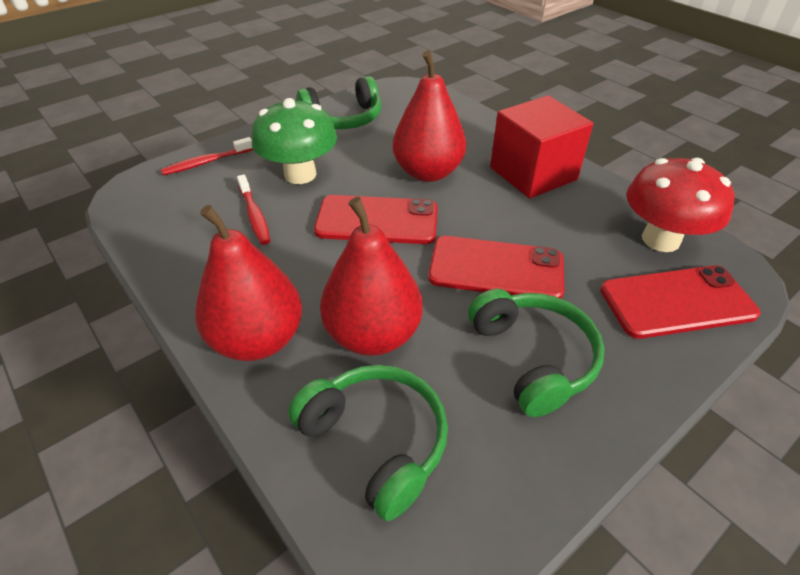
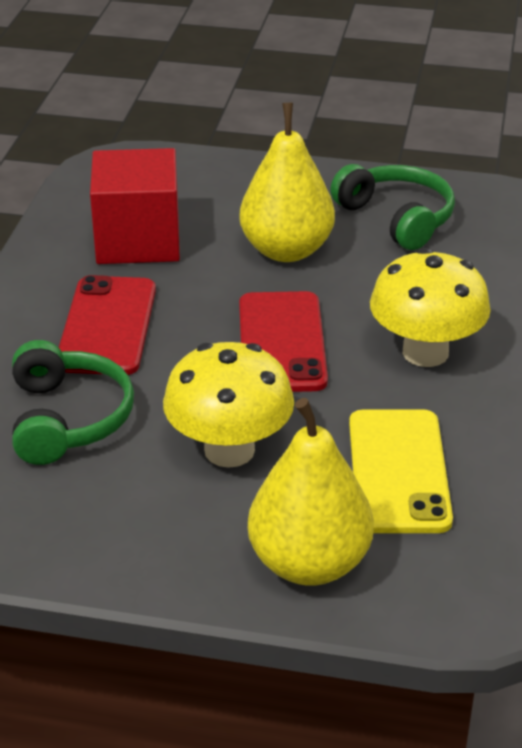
green headphones: [288,365,448,521] [297,76,381,129] [468,289,605,417] = 3 -> [12,340,134,465] [330,164,455,250] = 2
green mushroom: [252,98,337,184] = 1 -> none = 0
red mushroom: [626,158,735,252] = 1 -> none = 0
red pear: [195,205,302,361] [320,197,423,356] [393,50,466,182] = 3 -> none = 0
red phone: [314,195,438,244] [428,236,564,299] [600,266,761,339] = 3 -> [59,275,156,375] [239,291,328,392] = 2
red toothbrush: [161,137,253,175] [237,175,270,245] = 2 -> none = 0
yellow mushroom: none = 0 -> [163,342,294,468] [370,248,491,367] = 2
yellow pear: none = 0 -> [239,103,335,262] [248,398,374,586] = 2
yellow phone: none = 0 -> [349,409,453,533] = 1

